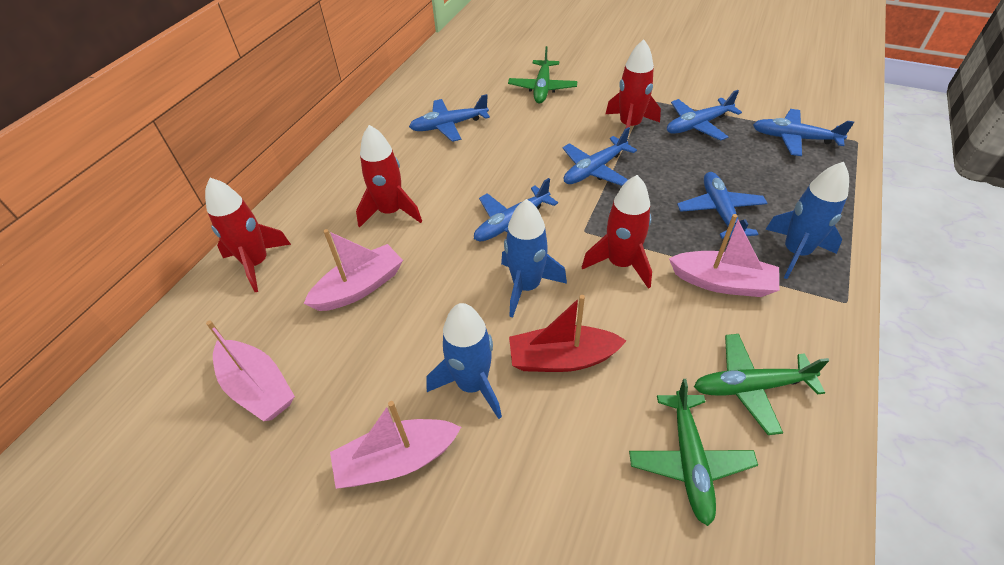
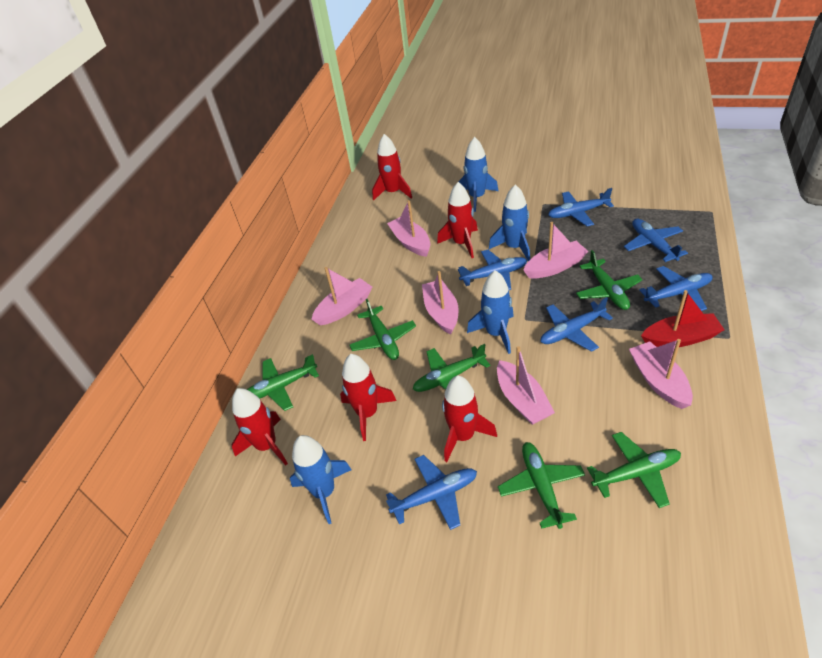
blue rocket: [426,303,502,419] [501,199,567,318] [765,162,849,279] = 3 -> [290,435,351,524] [458,137,499,212] [467,270,514,354] [489,184,530,261] = 4
green plane: [508,46,577,104] [629,379,758,526] [694,334,830,435] = 3 -> [247,354,319,411] [349,299,416,360] [413,344,491,392] [498,442,585,529] [576,250,643,310] [587,432,681,508] = 6
pink boat: [206,320,295,421] [303,229,403,311] [330,401,461,489] [669,214,779,297] = 4 -> [311,267,372,325] [387,200,430,257] [422,271,459,335] [497,346,555,425] [523,222,588,279] [629,339,693,409] = 6
red rocket: [205,178,291,292] [356,125,422,228] [582,175,652,289] [606,39,661,129] = 4 -> [232,388,288,465] [340,354,396,441] [372,134,412,201] [437,182,478,258] [442,375,497,462] = 5

